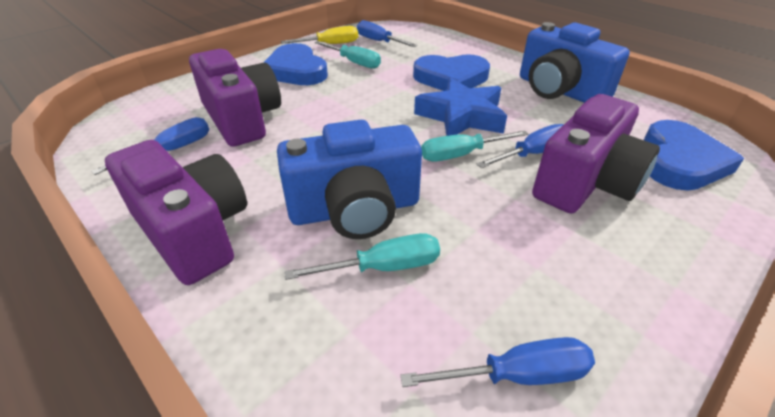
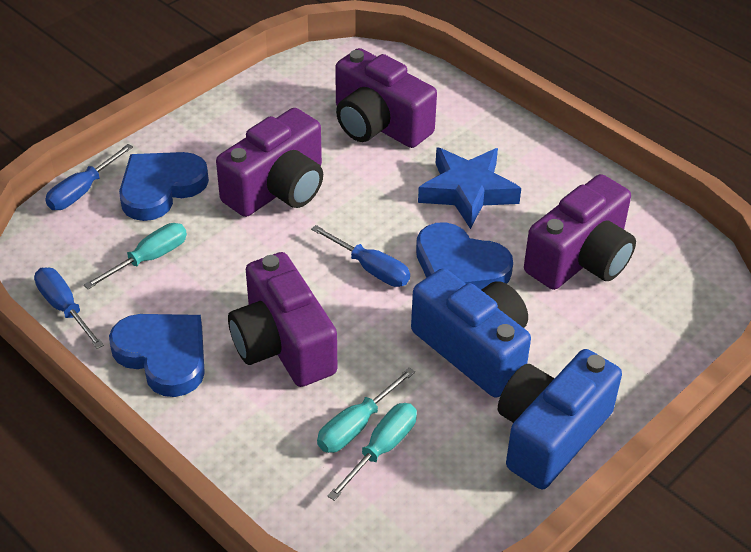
blue screwdriver: [91,117,209,175] [357,20,417,47] [401,337,595,387] [477,124,564,168] = 4 -> [34,267,104,349] [45,144,133,210] [311,225,410,287] = 3
purple camera: [105,140,247,285] [189,49,281,147] [532,94,660,214] = 3 -> [216,108,323,217] [228,252,337,387] [335,48,437,148] [524,174,636,290] = 4
yellow screwdriver: [281,26,358,44] = 1 -> none = 0

